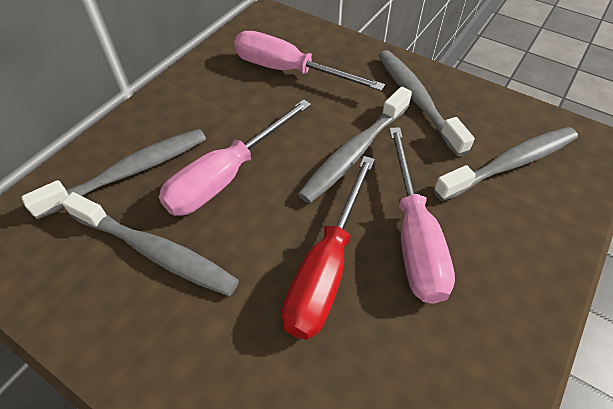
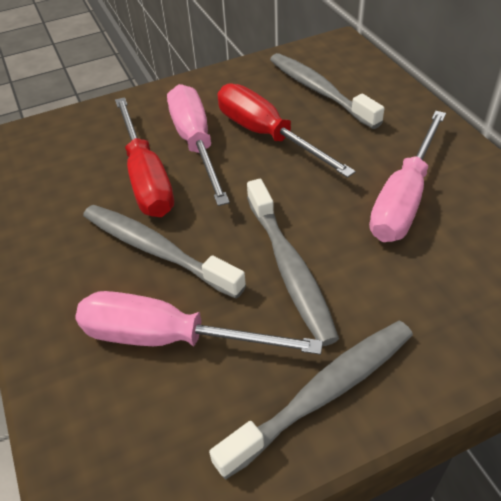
grey toothbrush: [22,129,206,219] [62,192,239,296] [298,87,412,204] [378,50,475,156] [433,127,578,201] = 5 -> [83,205,246,299] [209,321,413,480] [247,179,339,346] [270,53,384,129] = 4
red screwdriver: [282,156,375,340] = 1 -> [115,97,174,217] [217,83,356,178] = 2

